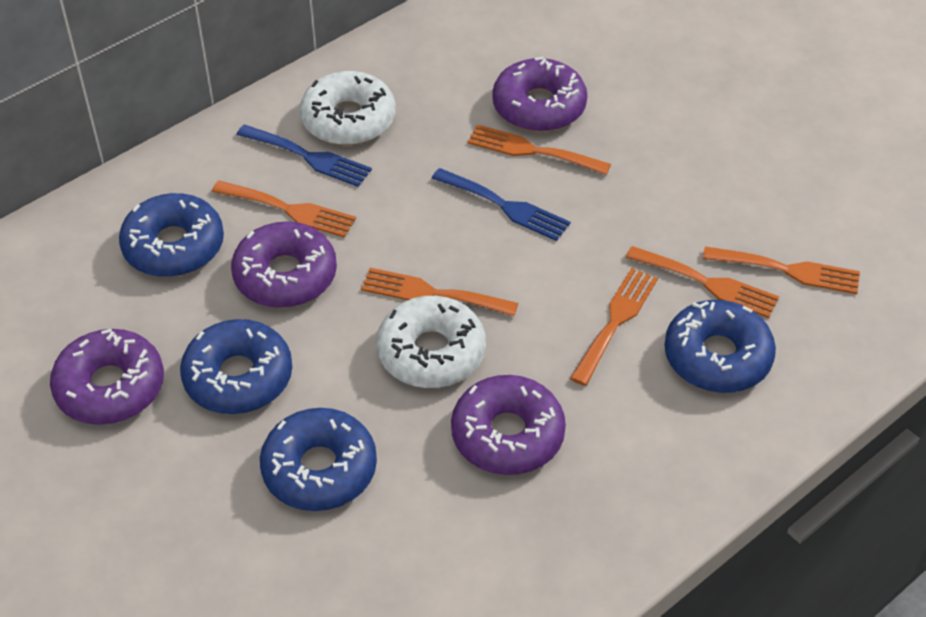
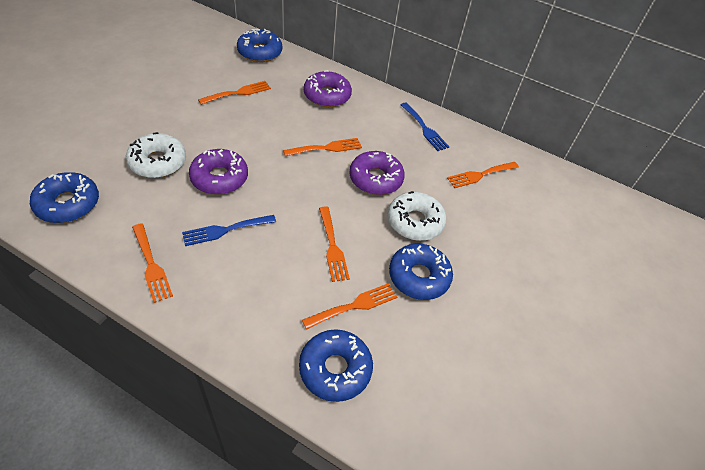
purple donut: [50,329,164,425] [231,221,337,308] [451,375,566,475] [492,57,587,132] = 4 -> [189,149,248,195] [304,70,352,107] [349,151,405,195] = 3

